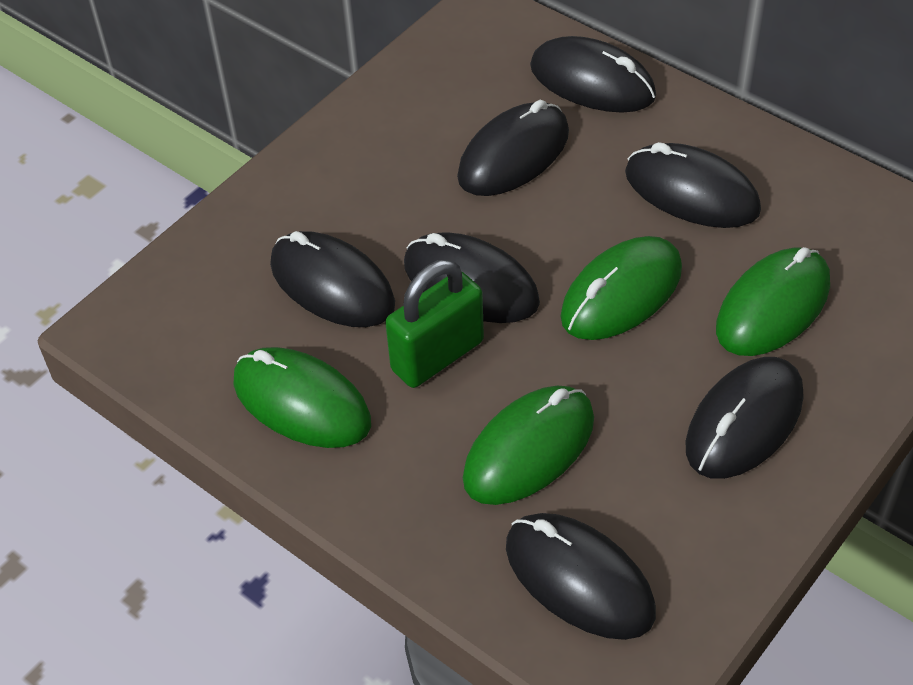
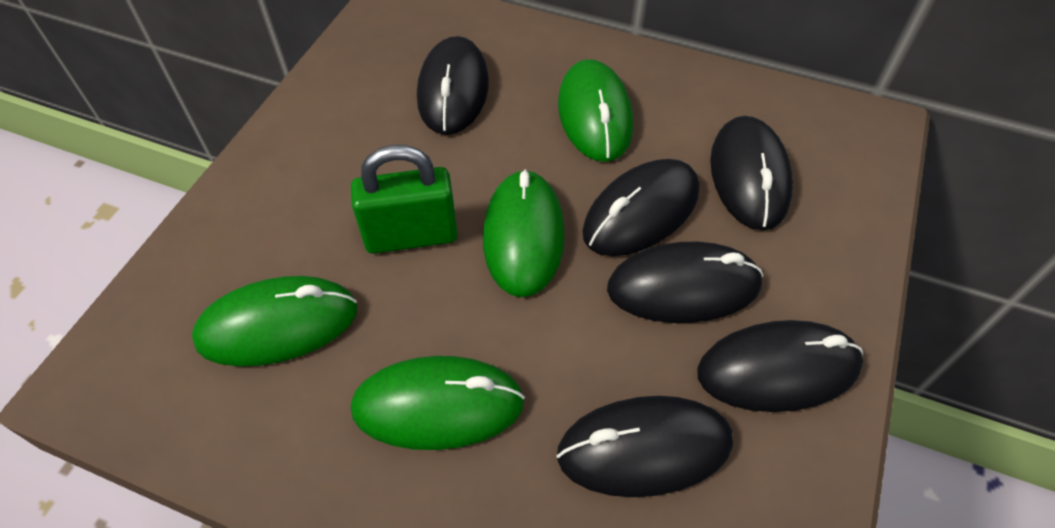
black mouse: [270,231,395,327] [404,232,540,323] [457,100,569,196] [506,513,656,640] [530,36,656,113] [625,142,761,228] [685,357,803,479] = 7 -> [417,36,489,135] [557,396,733,497] [582,159,699,256] [607,242,763,323] [697,320,863,412] [710,116,793,230] = 6

